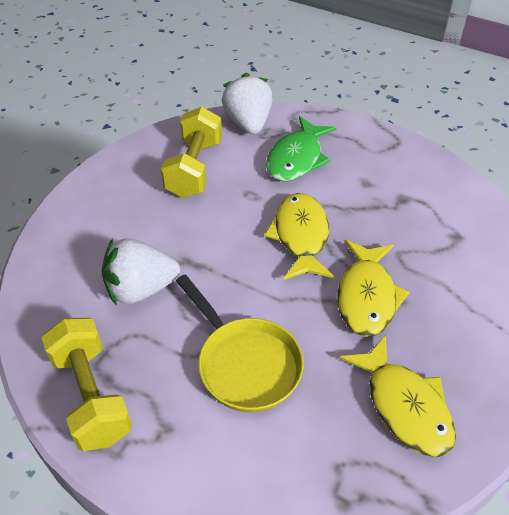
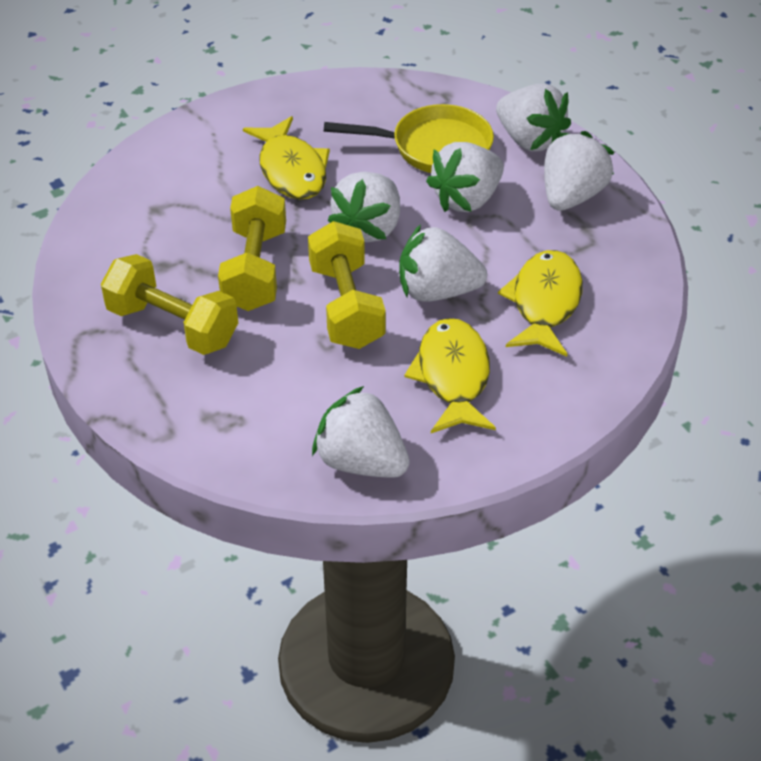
green fish: [266,116,336,181] = 1 -> none = 0
white strawberry: [102,238,180,306] [222,73,273,134] = 2 -> [312,386,410,478] [328,172,400,243] [399,224,487,302] [426,142,504,212] [496,84,571,151] [544,131,615,211] = 6
yellow dumbbell: [41,318,132,451] [161,107,222,198] = 2 -> [101,254,238,355] [218,186,286,311] [308,221,386,349] = 3

